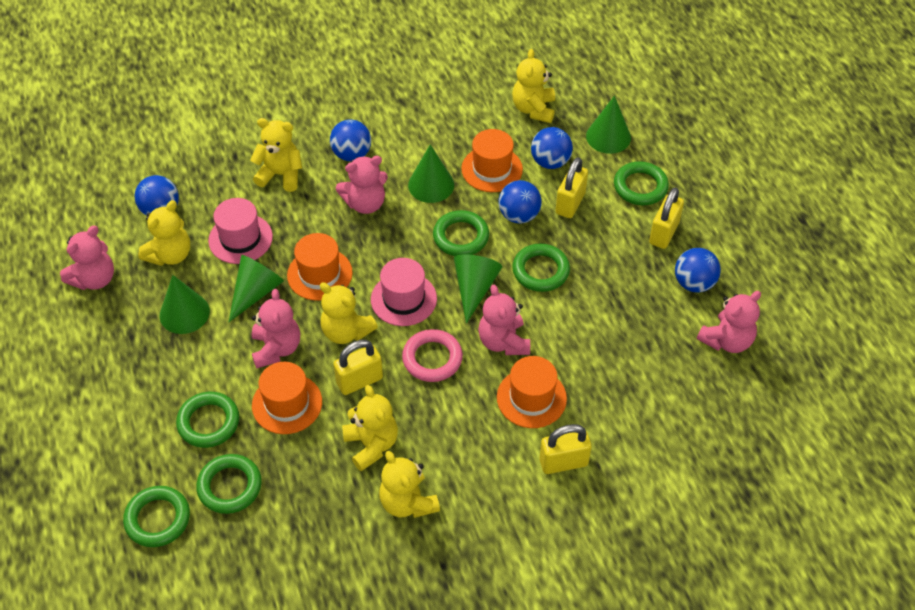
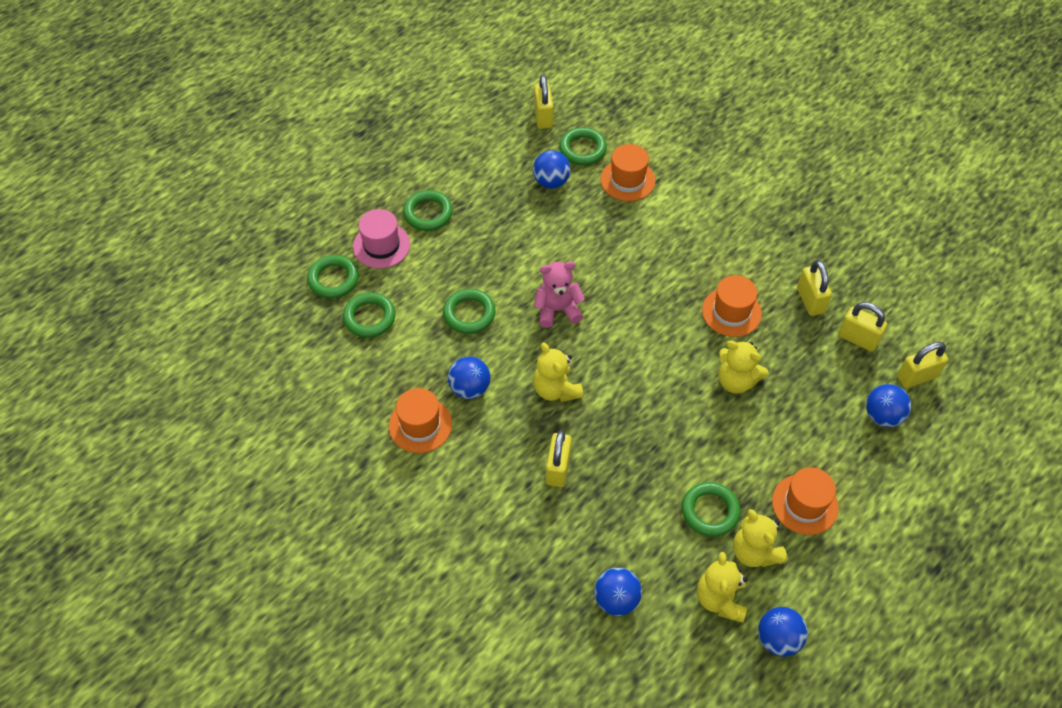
green cone: [160,275,210,334] [229,255,284,322] [408,145,454,203] [454,254,502,323] [586,96,631,154] = 5 -> none = 0
pink hat: [208,198,273,264] [371,258,437,326] = 2 -> [353,209,410,268] = 1
pink ring: [402,329,463,382] = 1 -> none = 0
pink teddy bear: [60,225,114,290] [252,289,300,369] [336,156,388,214] [478,285,530,355] [697,291,761,353] = 5 -> [534,261,585,328] = 1
yellow padlock: [333,340,383,395] [539,424,592,474] [556,157,588,218] [649,187,684,249] = 4 -> [534,75,554,129] [546,430,572,487] [797,260,832,316] [838,302,887,352] [897,342,948,388] = 5
yellow teddy bear: [138,200,190,266] [250,118,302,192] [320,282,378,344] [342,385,398,471] [379,451,440,518] [512,49,555,123] = 6 -> [533,342,583,402] [697,552,747,623] [719,340,769,394] [733,509,787,567] = 4

